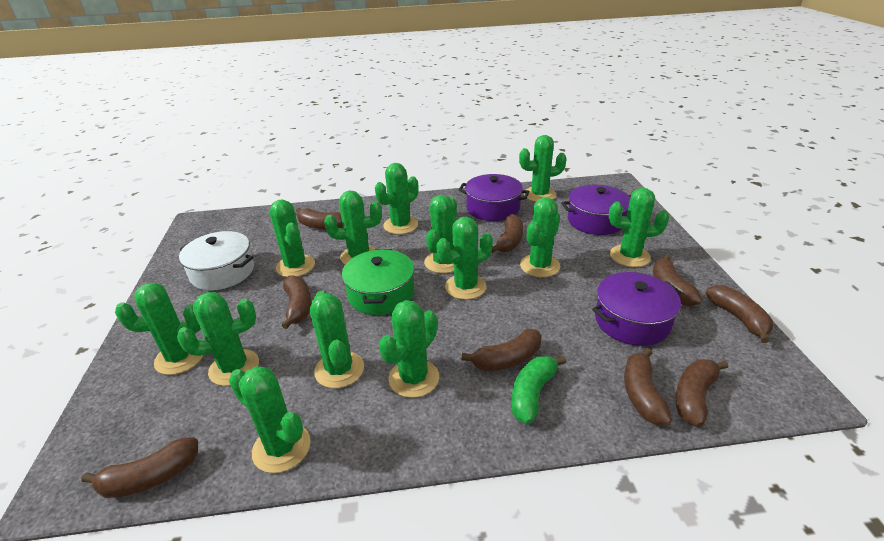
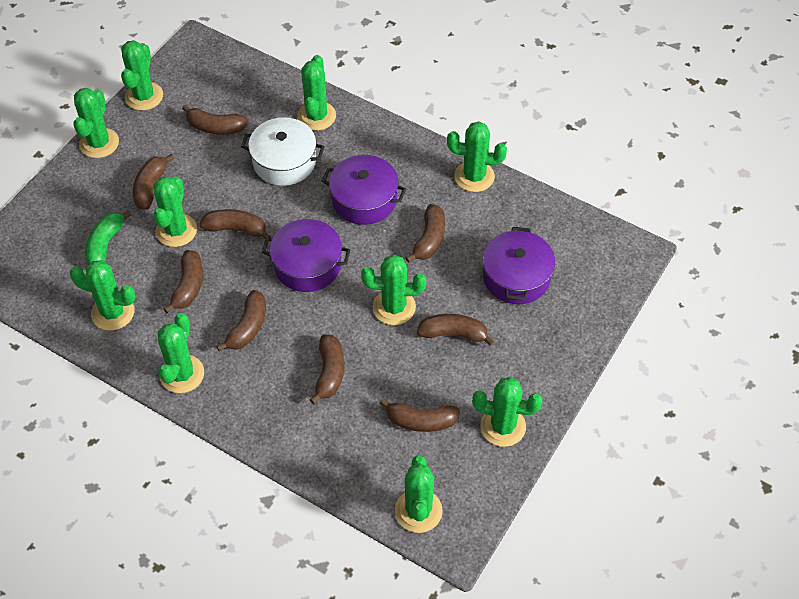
green cactus: [115,283,203,375] [177,292,259,386] [229,366,311,473] [270,200,315,277] [310,291,364,388] [324,190,382,265] [375,163,418,234] [379,300,439,398] [424,195,457,273] [436,217,493,300] [519,135,567,202] [520,197,560,277] [609,188,669,267] = 13 -> [69,260,136,331] [73,88,119,158] [121,40,163,110] [153,176,197,247] [158,313,204,393] [297,55,336,131] [361,255,426,325] [395,455,443,533] [447,122,507,192] [472,377,542,447] = 10
green pot: [342,249,414,315] = 1 -> none = 0

